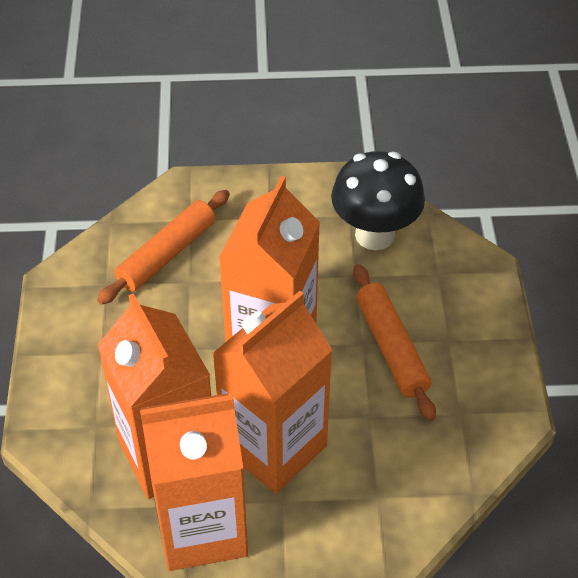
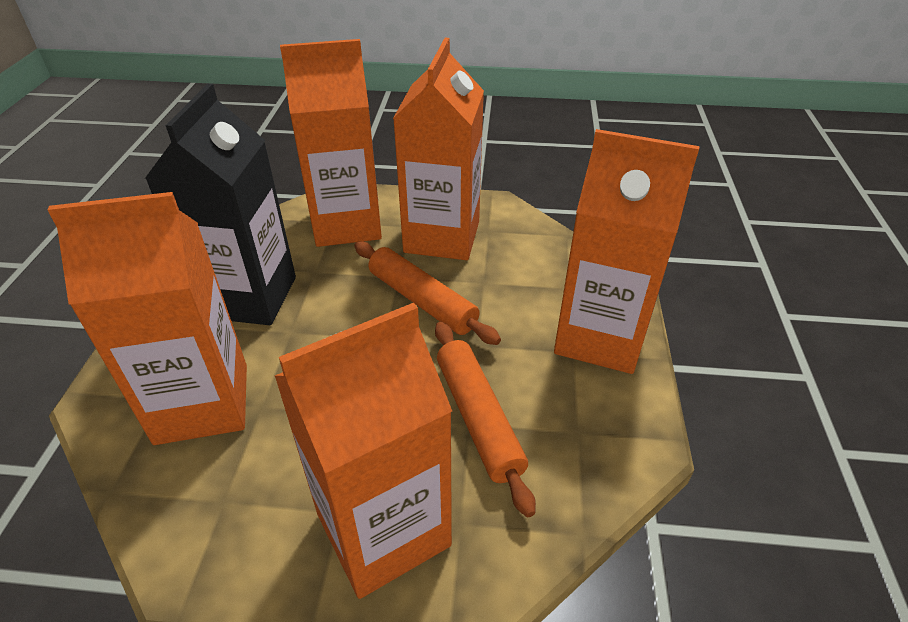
black carton: none = 0 -> [145,83,296,325] = 1
black mushroom: [331,151,425,250] = 1 -> none = 0
orange carton: [97,293,211,499] [140,393,248,571] [212,291,332,494] [219,176,320,342] = 4 -> [47,192,247,445] [275,303,452,599] [280,39,382,247] [393,38,484,260] [554,129,700,374] = 5

